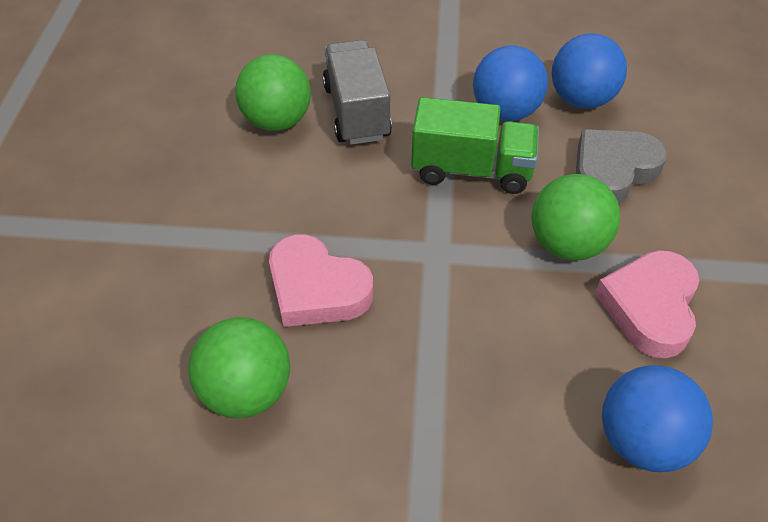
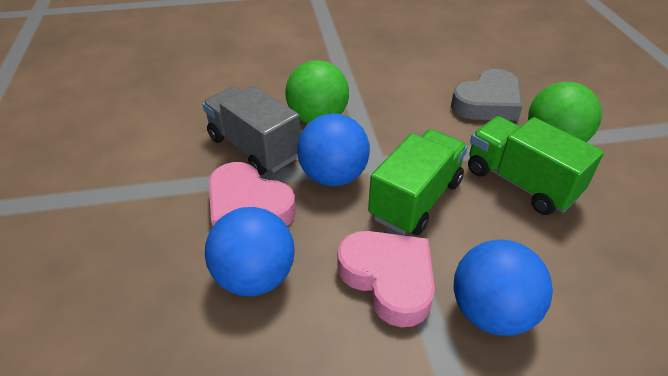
green ball: [188,317,290,418] [235,54,311,131] [531,174,620,261] = 3 -> [285,60,349,123] [528,82,602,142] = 2
green truck: [411,97,539,194] = 1 -> [368,129,468,235] [468,116,604,215] = 2

